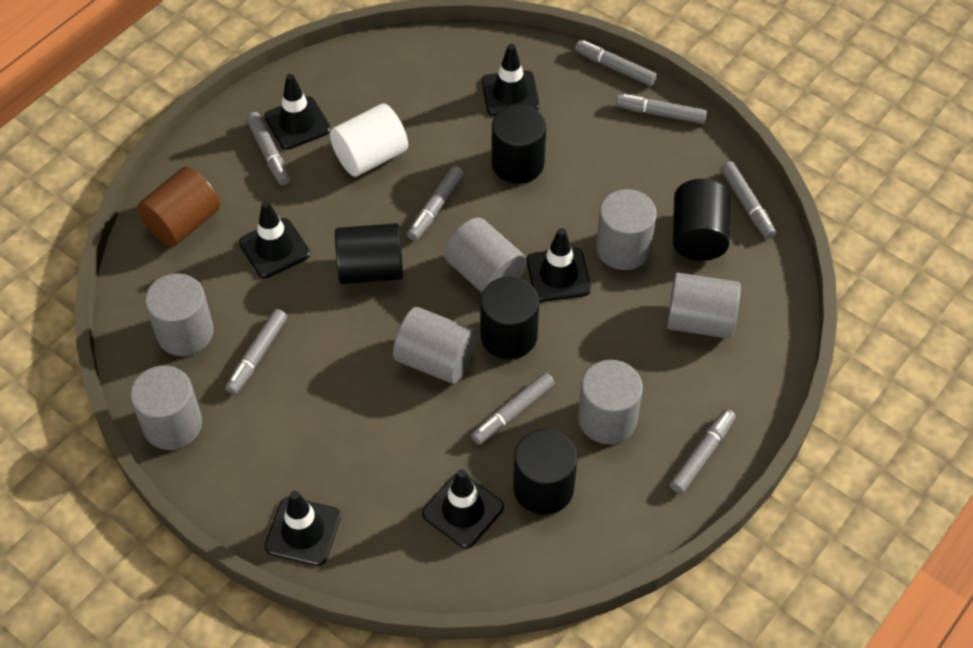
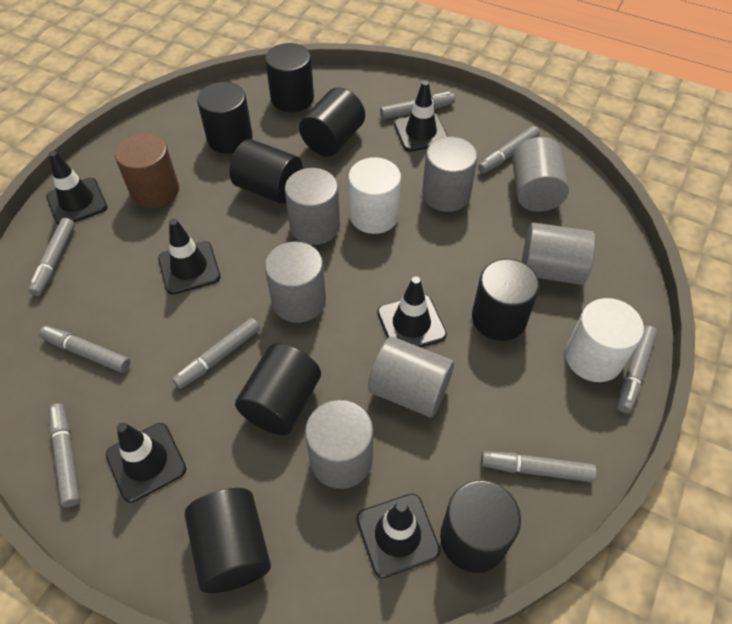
black cylinder: [335,223,403,284] [480,277,539,359] [492,105,546,184] [513,429,577,515] [673,179,730,261] = 5 -> [185,488,271,593] [197,82,253,154] [230,139,303,204] [235,343,321,435] [265,43,314,112] [299,87,365,156] [440,480,521,573] [472,259,540,341] = 8
white cylinder: [330,103,408,177] = 1 -> [348,157,401,234] [565,298,644,382] = 2

